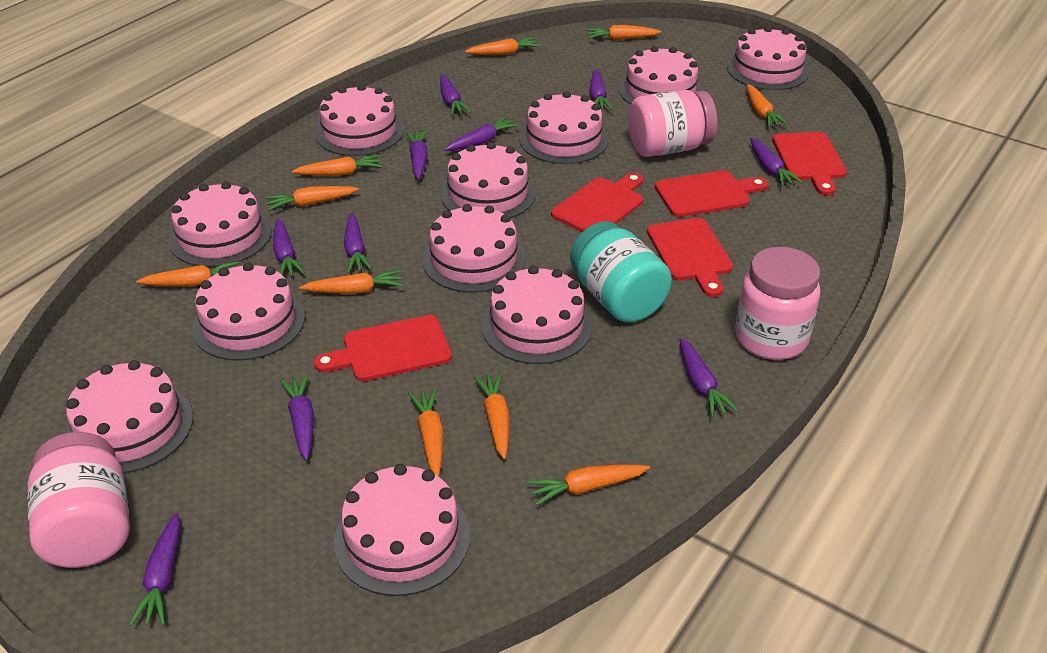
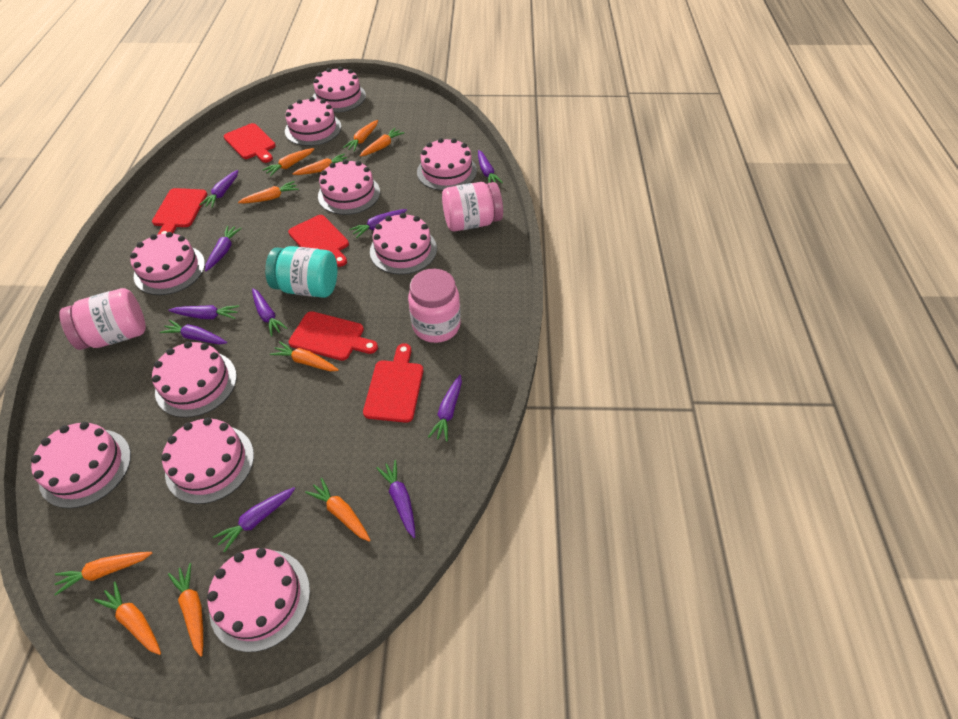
pink cake: [66,360,193,473] [169,181,272,267] [192,262,305,361] [315,84,404,156] [334,464,470,596] [422,204,526,293] [440,142,536,218] [481,266,593,364] [519,91,609,164] [619,46,703,104] [727,26,809,90] = 11 -> [31,422,131,508] [130,232,205,295] [152,341,237,418] [161,418,254,504] [207,548,310,652] [285,97,341,146] [313,67,366,113] [318,159,380,215] [370,213,437,275] [417,138,477,191] = 10

